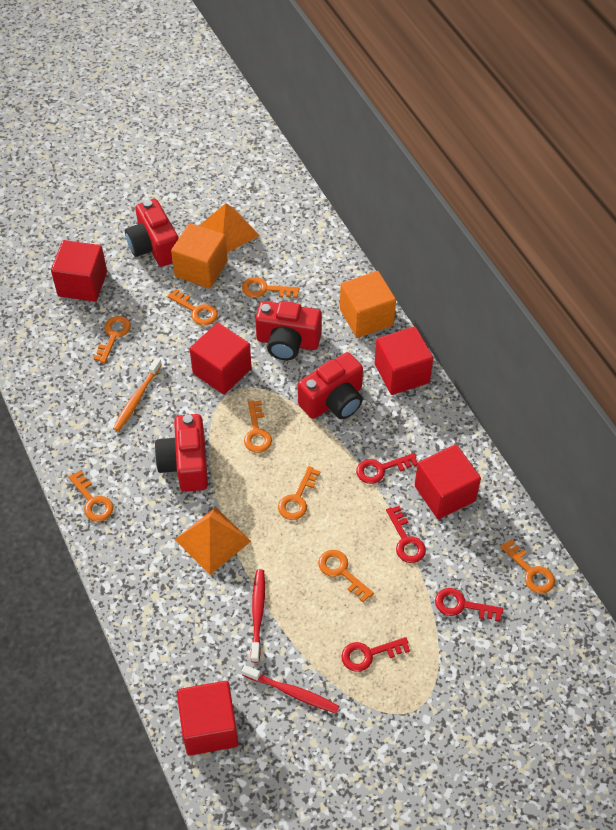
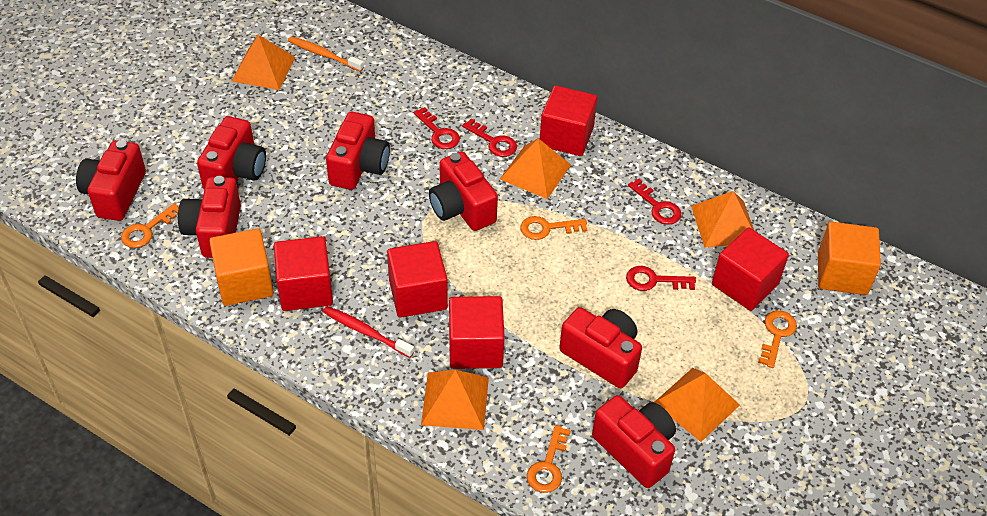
orange key: [68,470,114,522] [93,316,131,363] [167,289,218,326] [242,277,299,298] [244,400,272,453] [278,466,320,520] [318,550,374,602] [500,539,555,594] = 8 -> [121,203,179,248] [520,216,587,240] [527,425,571,493] [758,310,797,368] = 4
orange pyramid: [175,507,251,575] [199,203,260,253] = 2 -> [231,35,295,90] [421,370,489,430] [500,138,571,199] [654,368,740,442] [691,191,754,248] = 5
red camera: [125,199,179,267] [154,414,208,492] [255,301,322,360] [298,352,363,419] = 4 -> [76,140,146,221] [178,176,241,258] [197,116,266,189] [326,112,390,190] [429,151,498,231] [559,307,642,388] [592,395,676,488] = 7
red toothbrush: [242,665,339,713] [251,569,265,663] = 2 -> [323,306,414,358] = 1

